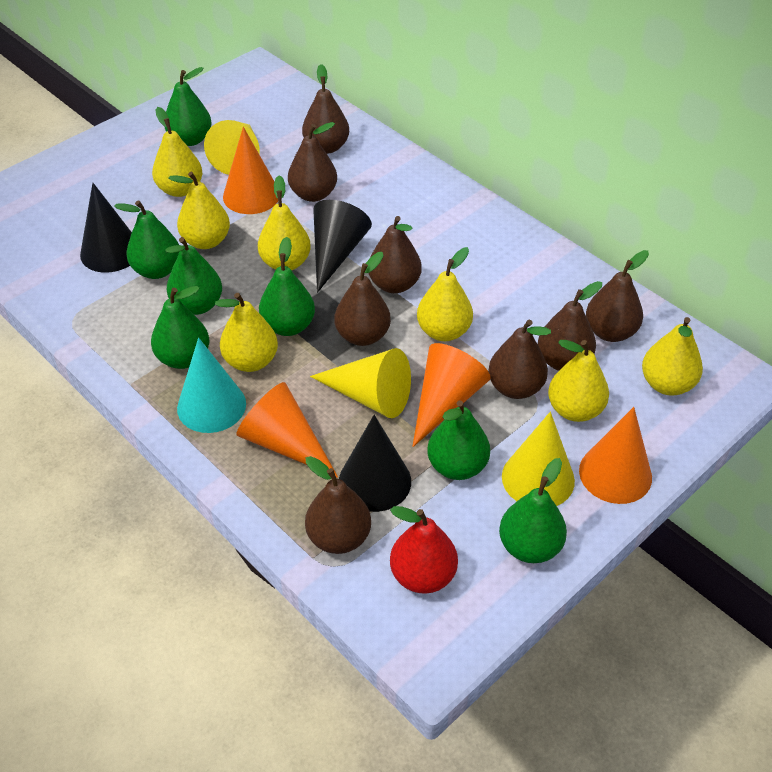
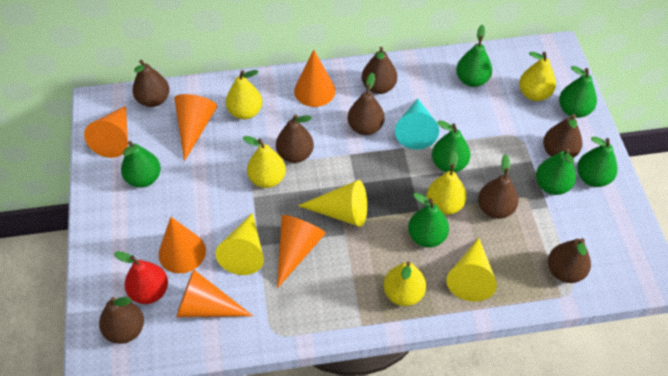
black cone: [80,183,132,272] [313,200,372,293] [339,415,411,512] = 3 -> none = 0
orange cone: [223,127,278,214] [237,382,338,478] [412,343,491,447] [579,407,652,504] = 4 -> [84,106,128,158] [158,217,206,273] [174,94,217,161] [176,269,253,317] [277,215,326,289] [294,49,336,107] = 6
yellow pear: [152,107,202,197] [169,172,230,249] [215,293,278,372] [258,175,311,270] [417,247,473,341] [548,340,609,422] [642,317,703,395] = 7 -> [226,70,262,119] [243,136,286,188] [384,261,426,306] [427,150,467,215] [519,52,556,101] = 5

